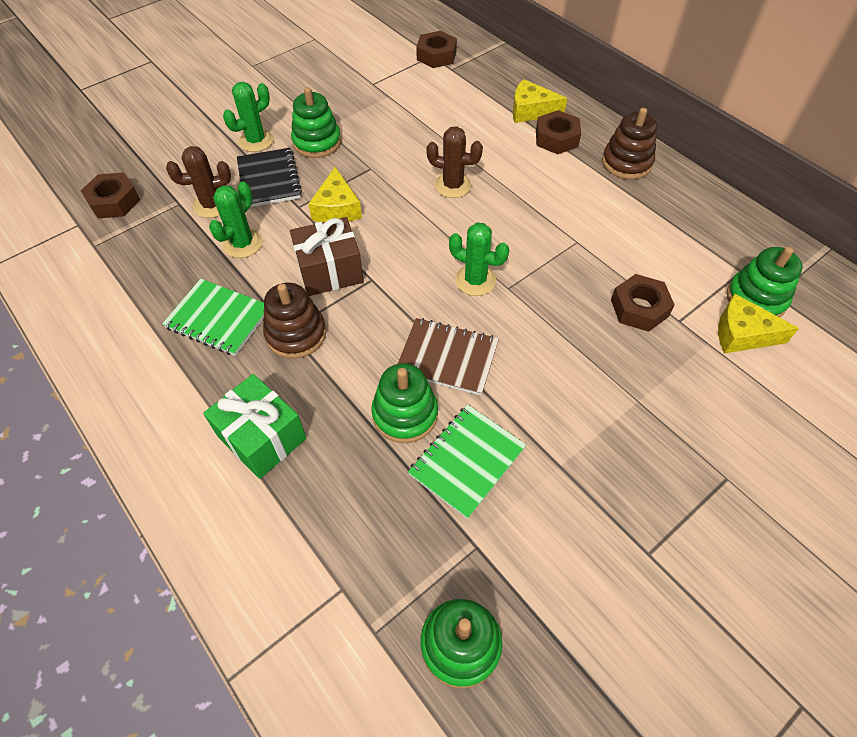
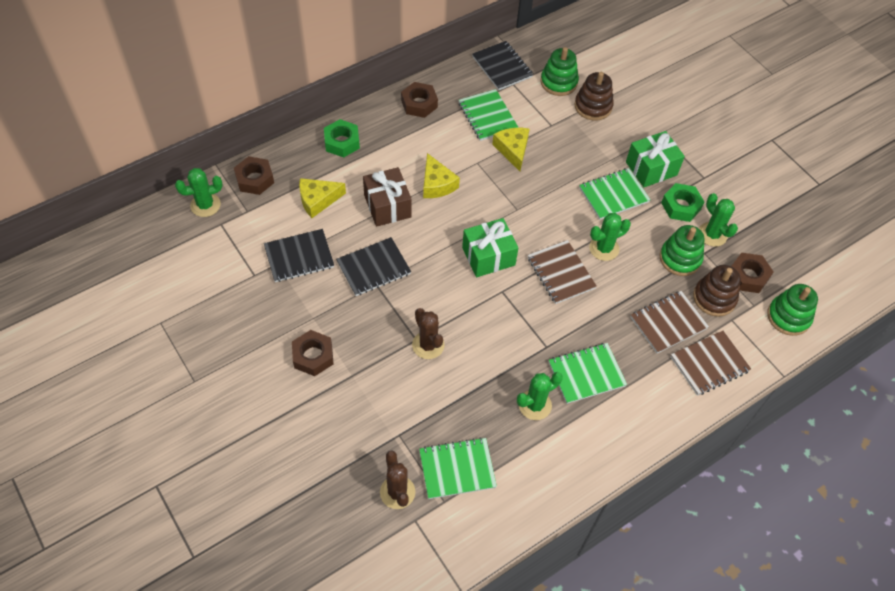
black notebook: [237,148,302,207] = 1 -> [264,229,334,282] [336,237,411,296] [472,41,533,90] = 3
brown notebook: [397,318,499,395] = 1 -> [528,240,597,304] [631,291,709,353] [671,331,751,396] = 3
green cactus: [209,181,262,258] [223,82,274,152] [449,223,509,296] = 3 -> [175,168,223,217] [517,372,563,420] [589,213,631,261] [699,193,738,247] = 4
green gift: [203,374,307,479] = 1 -> [462,218,518,277] [626,131,685,187] = 2
green notebook: [162,279,264,356] [408,405,526,519] = 2 -> [419,437,497,499] [459,89,518,141] [549,343,627,404] [579,168,651,220] = 4
green nut: none = 0 -> [324,119,360,158] [661,183,704,222] = 2
green stacking toy: [291,87,341,158] [371,363,438,443] [421,599,502,688] [727,246,803,317] = 4 -> [540,47,579,96] [660,225,705,276] [767,284,818,336] = 3

